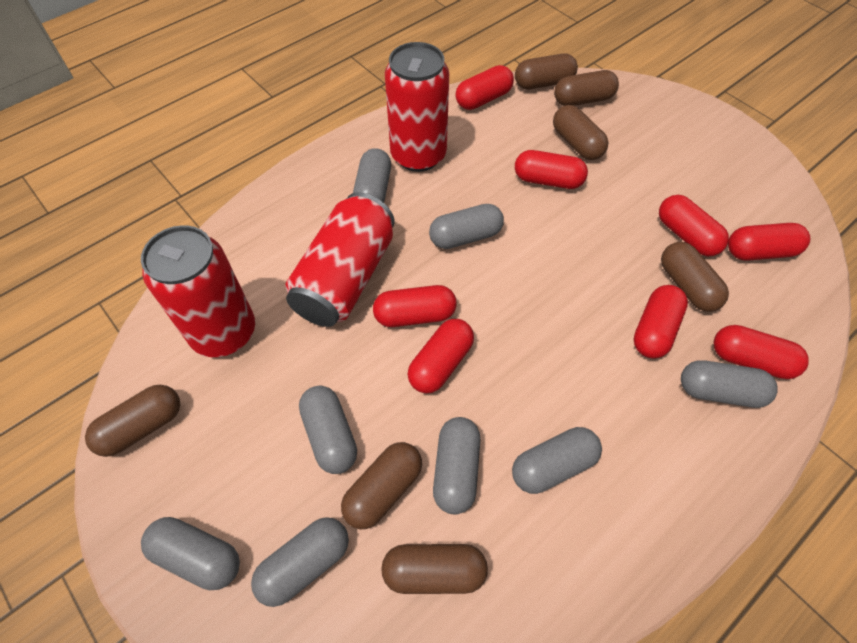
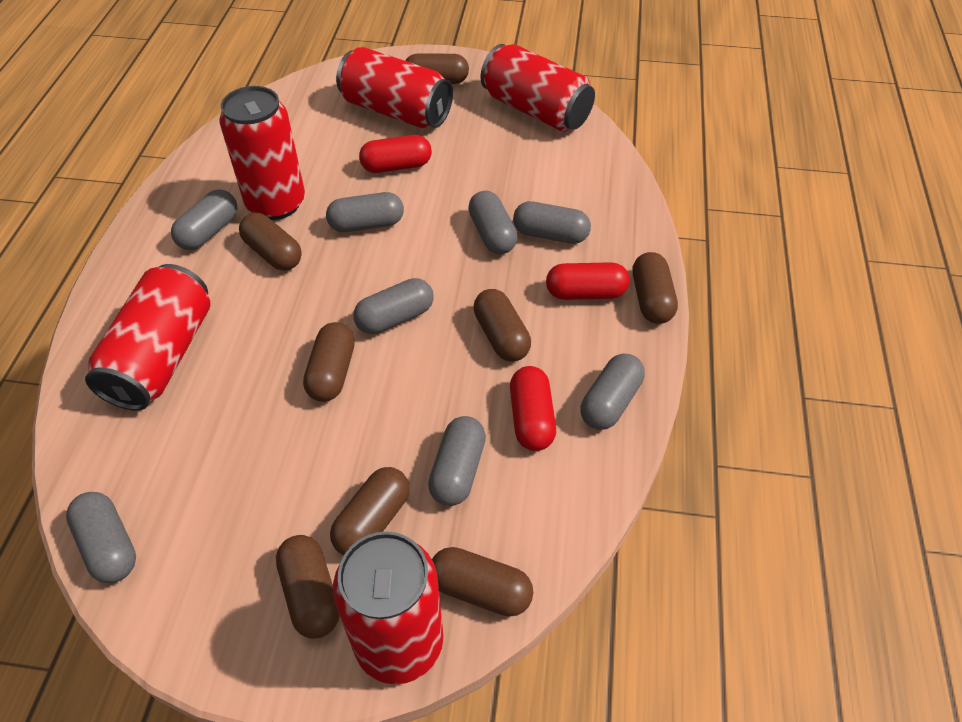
brown capsule: [85,385,180,457] [341,442,422,529] [381,544,488,594] [515,53,578,89] [553,105,608,160] [554,70,619,106] [661,242,729,312] = 7 -> [239,213,302,271] [276,535,340,639] [303,322,355,402] [330,467,410,555] [405,54,469,84] [432,547,533,617] [473,289,531,361] [633,252,678,324] = 8
red can: [141,225,255,357] [285,192,395,327] [385,42,449,172] = 3 -> [85,264,211,411] [219,86,305,220] [333,532,444,684] [336,47,453,128] [481,44,595,132] = 5
red capsule: [373,285,457,327] [408,319,474,393] [455,65,514,110] [515,150,588,189] [633,285,688,359] [659,195,729,256] [714,325,809,379] [728,223,810,261] = 8 -> [359,135,432,173] [510,366,556,451] [546,262,630,300] = 3

